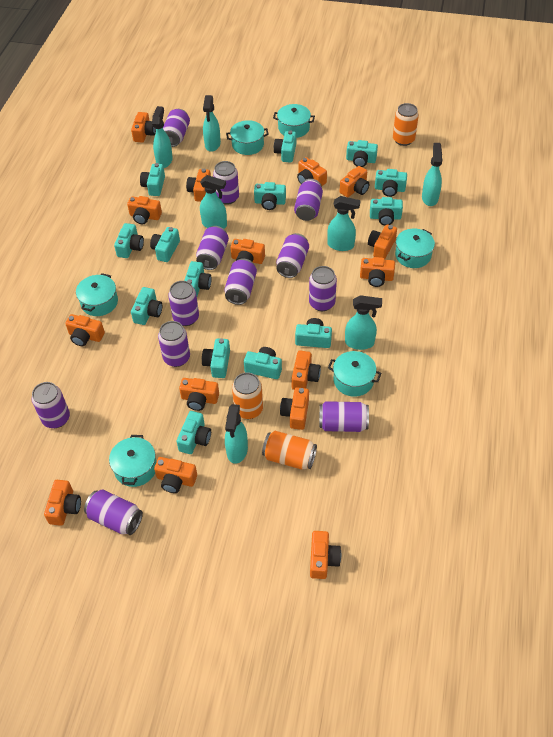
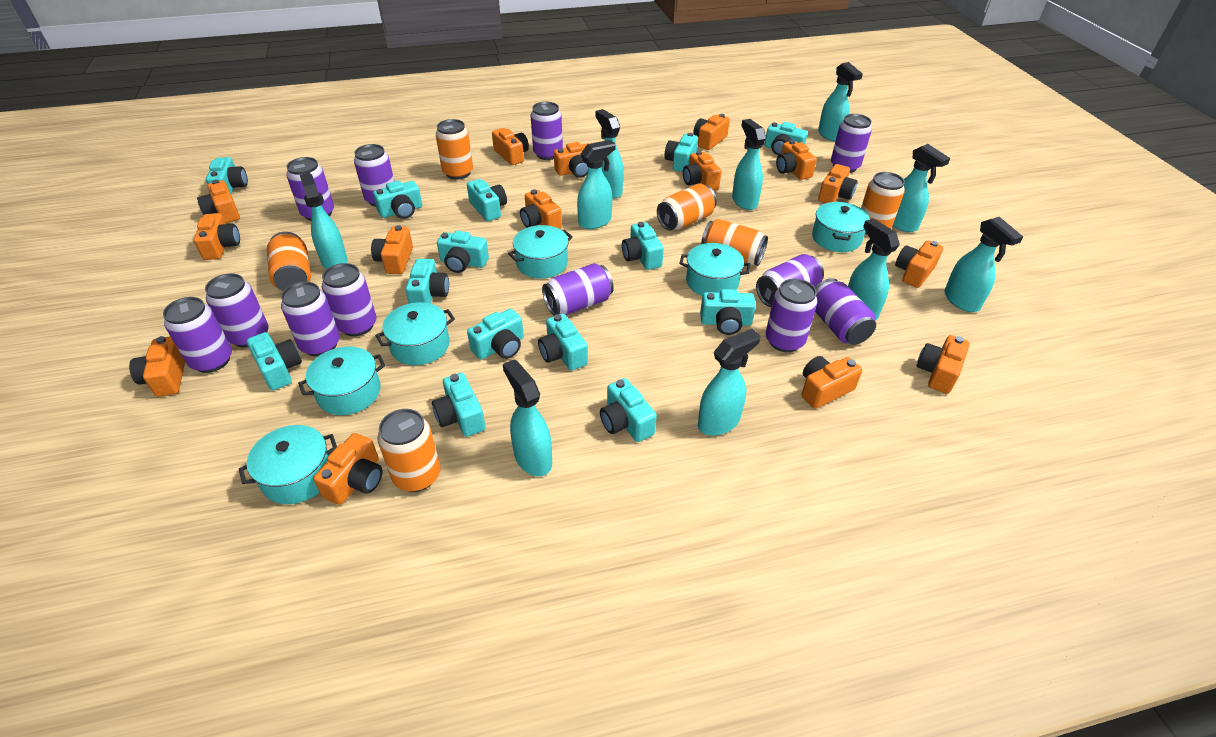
orange can: [232,372,263,419] [262,431,317,470] [393,103,419,146] = 3 -> [267,232,311,291] [377,409,441,492] [436,119,473,180] [657,183,717,231] [701,219,768,266] [861,172,905,235] = 6
turquoise spray bottle: [152,106,173,168] [200,175,227,229] [203,95,221,152] [225,404,248,464] [327,196,361,251] [345,295,382,350] [422,143,443,206] = 7 -> [300,173,348,269] [503,359,552,476] [577,140,616,229] [595,109,624,198] [698,329,761,436] [732,119,766,210] [818,62,863,142] [848,218,900,320] [893,144,950,232] [944,217,1023,312] = 10

